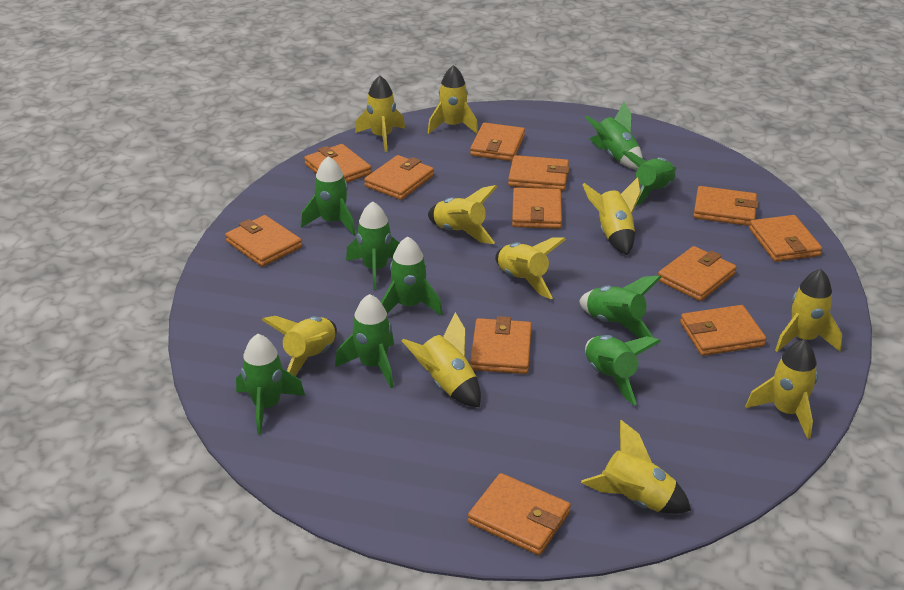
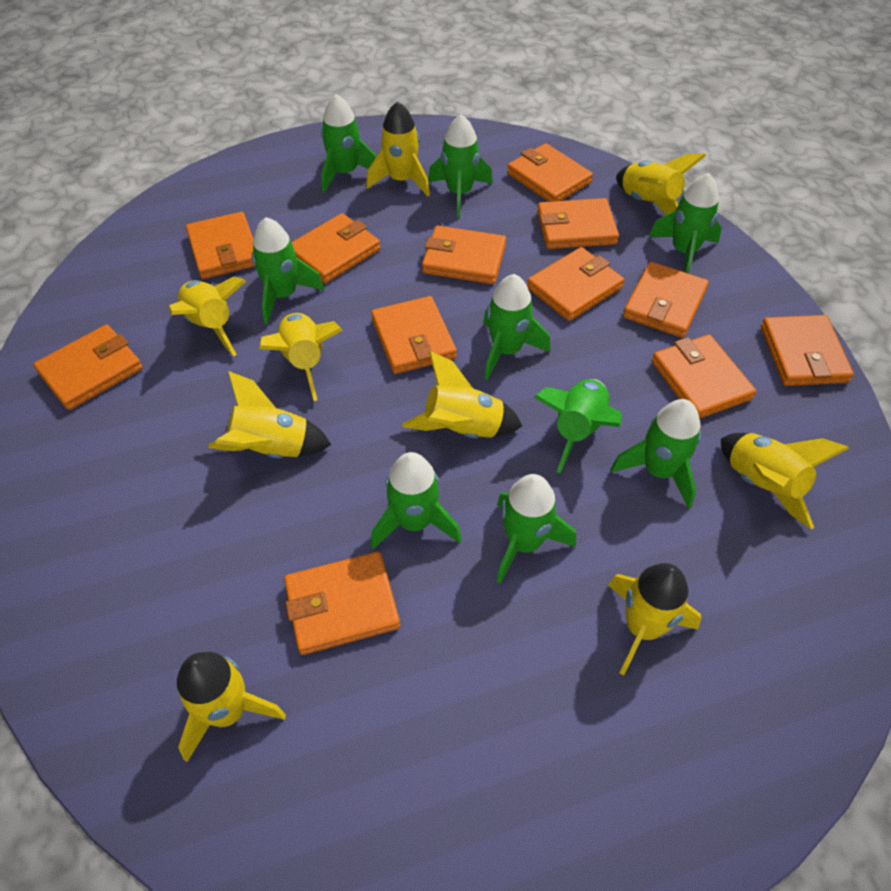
yellow rocket: [262,316,337,376] [355,76,405,152] [402,312,481,407] [428,65,478,134] [428,185,497,244] [495,238,566,299] [581,420,691,514] [582,177,641,255] [746,340,818,439] [775,269,842,352] = 10 -> [169,276,246,356] [177,652,286,762] [208,371,331,458] [259,313,343,401] [366,101,430,196] [402,351,522,438] [608,563,701,675] [616,154,706,215] [721,433,849,529] = 9

